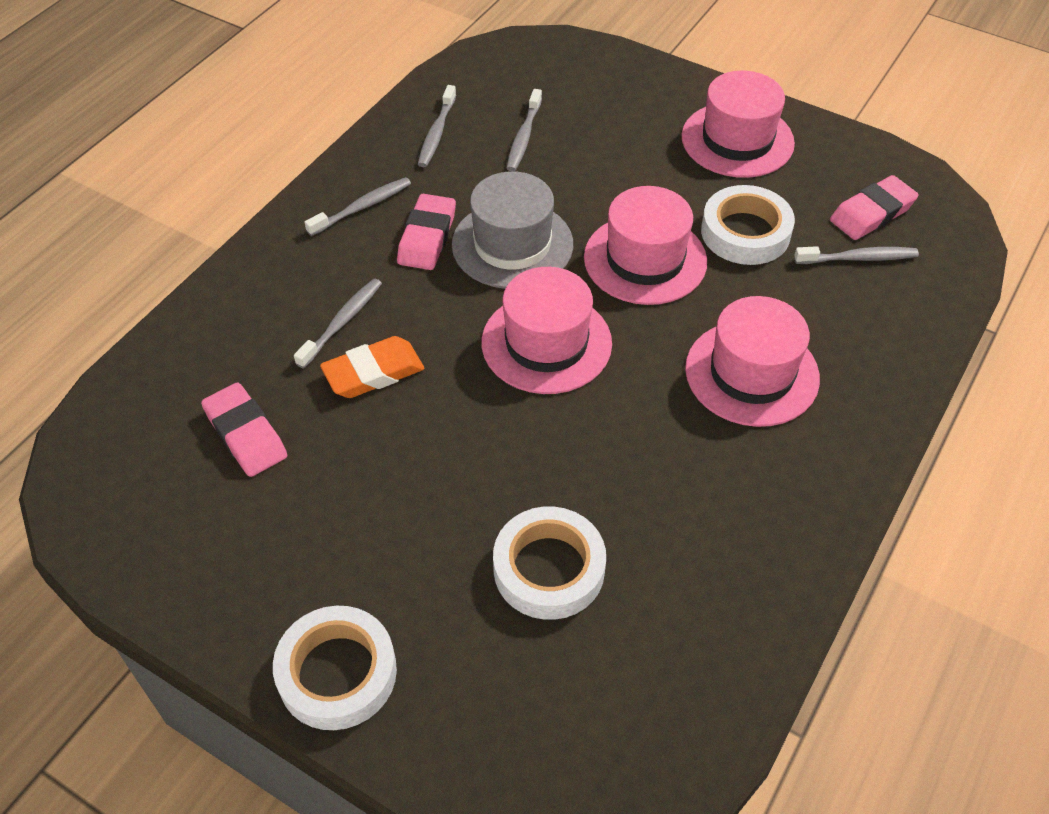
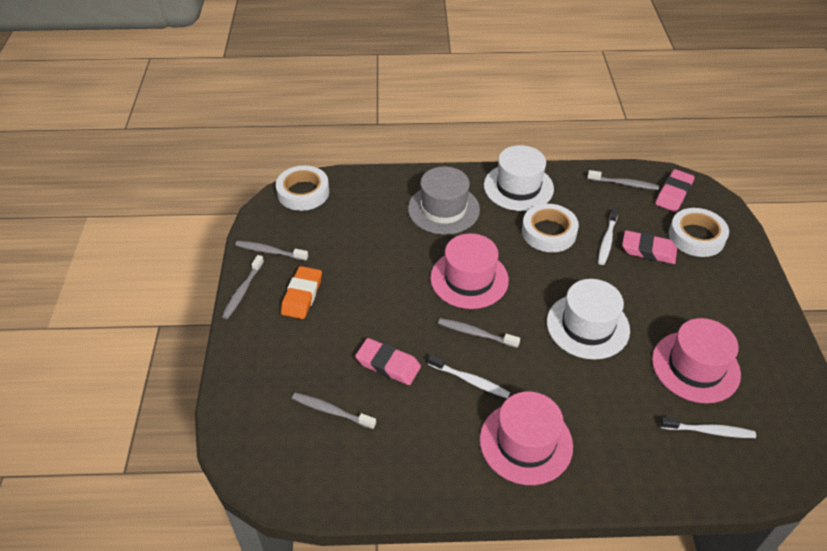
pink hat: [482,267,612,394] [584,186,707,305] [681,71,795,178] [685,296,820,427] = 4 -> [430,233,509,309] [480,392,573,485] [652,318,741,403] = 3
white hat: none = 0 -> [484,145,554,211] [547,279,630,360] = 2
white toothbrush: none = 0 -> [428,355,510,399] [598,208,619,265] [660,417,756,438] = 3

